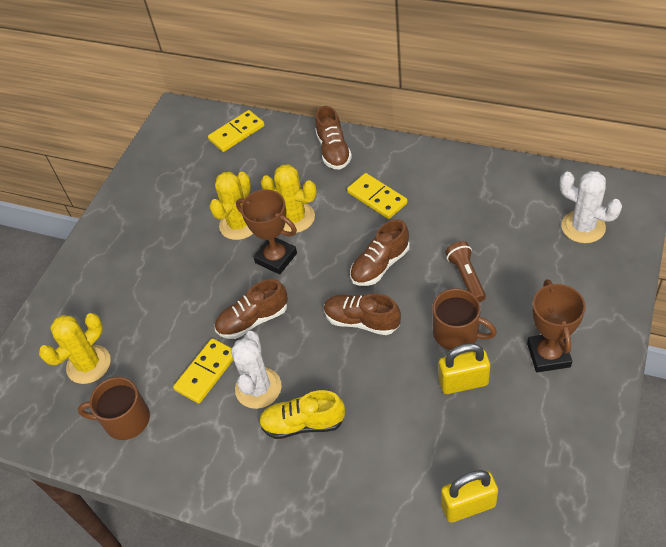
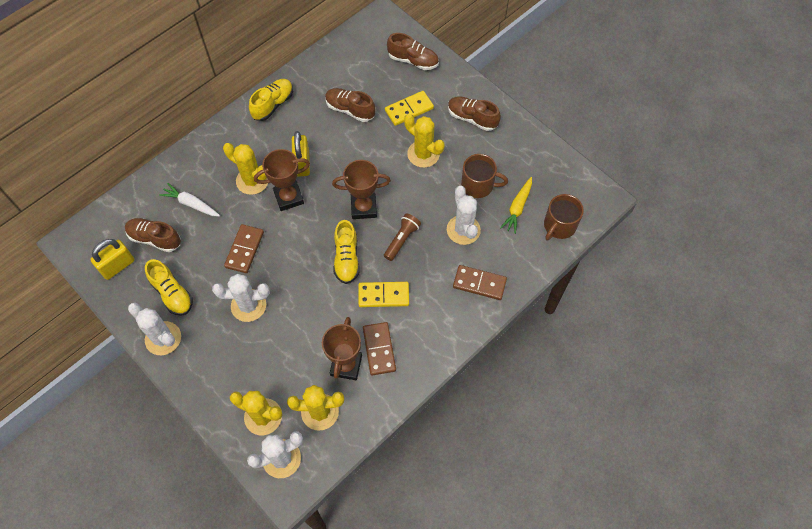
brown domino: none = 0 -> [224,224,264,273] [363,322,396,376] [453,265,507,300] = 3
brown trophy: [236,189,297,274] [527,279,586,372] = 2 -> [254,149,310,211] [322,317,362,380] [332,160,391,219] = 3
white cactus: [231,331,282,409] [560,171,622,243] = 2 -> [128,302,181,355] [212,274,270,322] [247,431,303,478] [447,186,481,245] = 4
white carrot: none = 0 -> [159,183,220,217] = 1
yellow cactus: [39,313,111,384] [209,172,253,240] [261,164,317,233] = 3 -> [223,143,268,195] [230,391,282,435] [287,385,344,431] [404,114,445,168] = 4
yellow carrot: none = 0 -> [500,177,532,234] = 1
yellow domino: [173,338,233,404] [208,110,264,152] [347,173,408,219] = 3 -> [358,282,409,307] [385,91,434,126] = 2
yellow shoe: [259,390,345,439] = 1 -> [145,259,193,316] [249,79,293,121] [334,220,360,284] = 3

